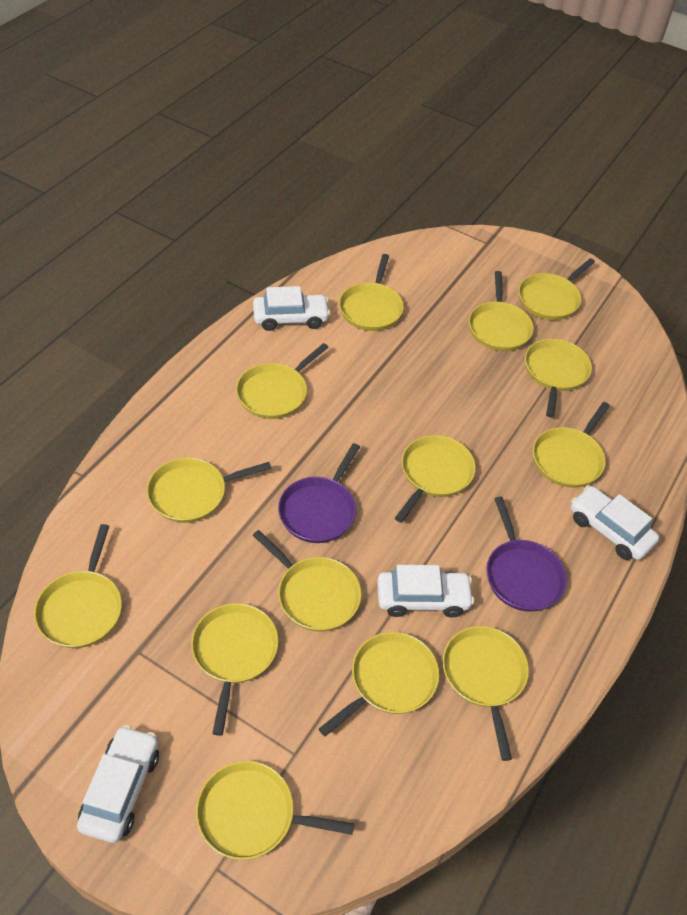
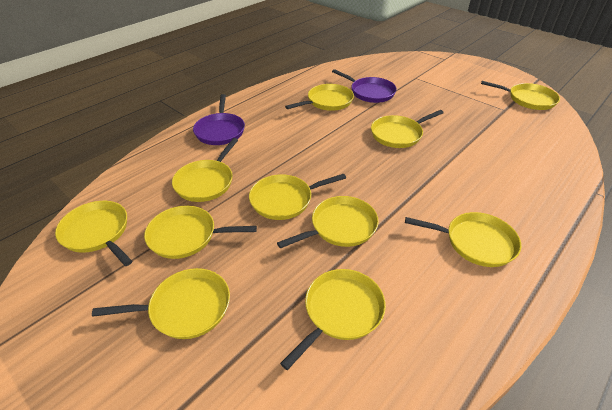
white car: [77,725,159,843] [253,286,330,331] [377,565,474,617] [571,486,659,560] = 4 -> none = 0
yellow pan: [34,524,122,648] [147,457,271,523] [191,603,278,736] [196,761,354,860] [236,343,329,419] [253,530,361,632] [319,632,439,736] [339,254,404,331] [395,435,476,523] [443,626,529,761] [469,271,534,351] [518,258,595,320] [525,339,592,417] [533,402,610,488] = 14 -> [55,201,132,266] [92,268,230,339] [144,206,257,259] [172,138,238,202] [249,174,346,220] [277,196,379,249] [280,269,386,370] [285,84,354,111] [371,110,444,148] [405,212,521,267] [481,81,560,110] = 11

